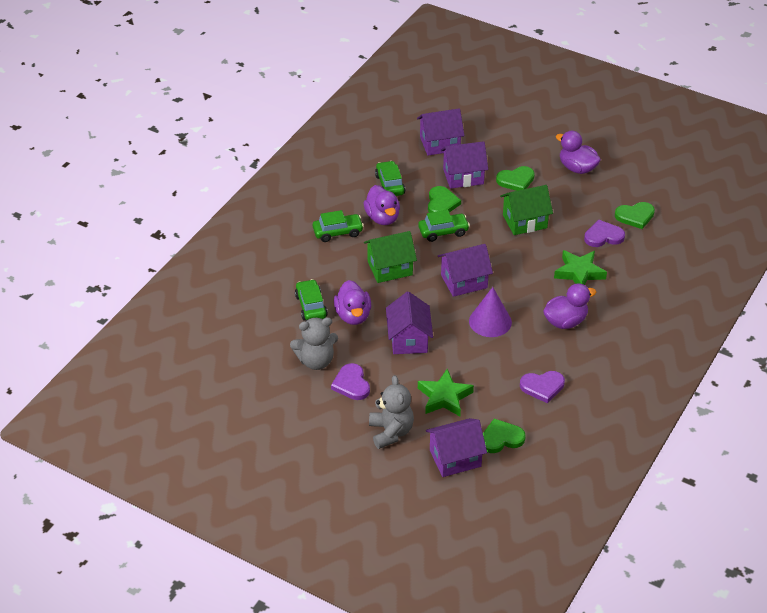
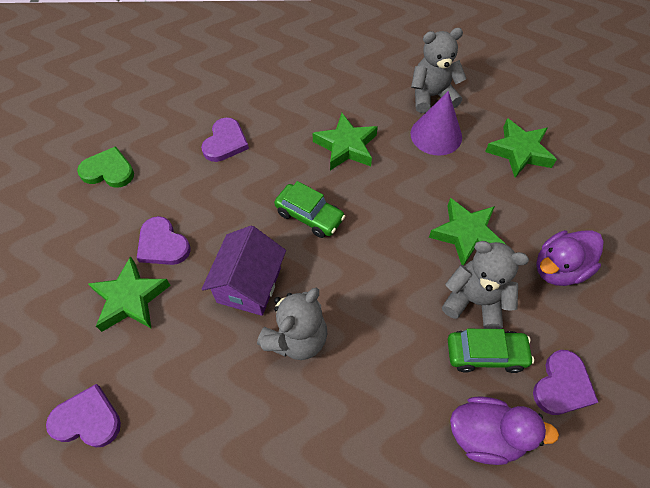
green car: [295,279,328,321] [313,210,364,242] [375,161,405,196] [418,210,470,242] = 4 -> [274,181,345,238] [448,329,534,373] = 2
green heart: [428,186,461,213] [483,419,526,453] [496,166,535,191] [615,202,655,229] = 4 -> [77,146,134,188] = 1
green house: [364,231,417,283] [500,185,553,235] = 2 -> none = 0
green star: [418,369,474,416] [554,250,607,285] = 2 -> [88,256,171,332] [313,113,378,170] [429,198,506,265] [485,118,557,178] = 4
grey teddy bear: [290,317,338,370] [369,375,414,449] = 2 -> [257,288,327,360] [411,28,467,113] [442,241,529,329] = 3
purple duck: [334,280,371,325] [364,185,400,225] [543,284,596,329] [556,131,601,174] = 4 -> [450,396,559,465] [536,230,604,286] = 2
purple heart: [331,363,370,400] [520,371,565,403] [584,219,625,247] = 3 -> [46,384,121,448] [137,216,191,265] [201,117,249,162] [533,350,598,415] = 4
purple house: [386,292,433,354] [417,108,465,155] [426,418,487,477] [438,244,493,297] [441,141,488,189] = 5 -> [202,226,286,316] = 1

